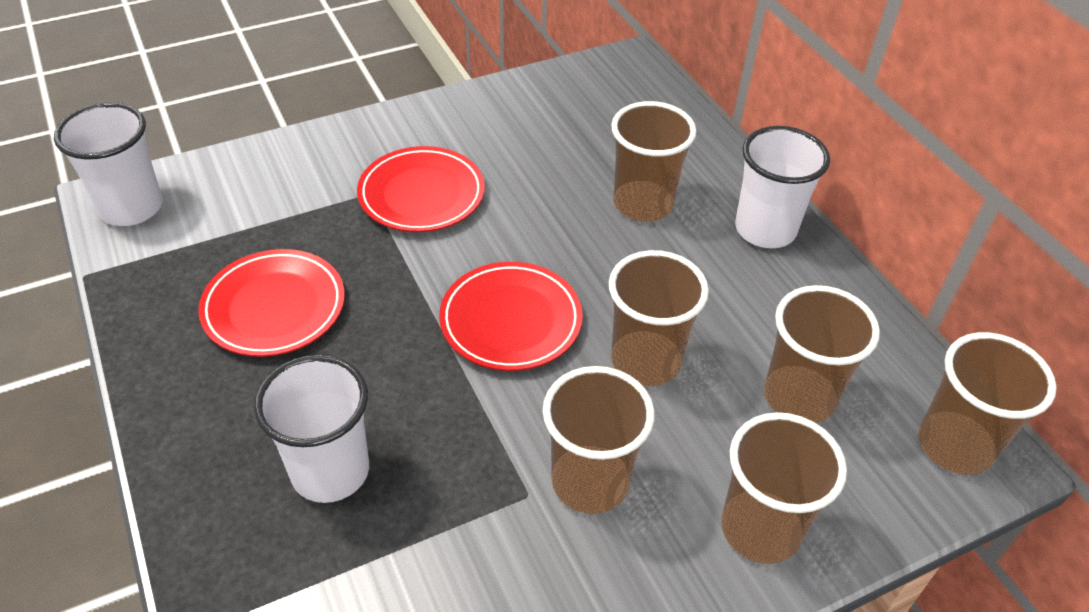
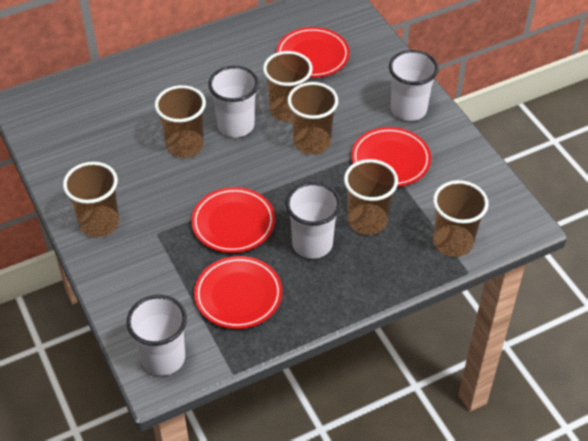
red plate: [198,249,345,357] [357,146,485,232] [439,262,583,371] = 3 -> [191,187,275,253] [194,256,282,329] [276,27,350,78] [351,127,431,187] = 4
white cup: [54,103,162,226] [254,355,369,503] [735,126,830,248] = 3 -> [126,295,187,376] [208,66,259,137] [286,182,341,259] [389,50,438,121] = 4

